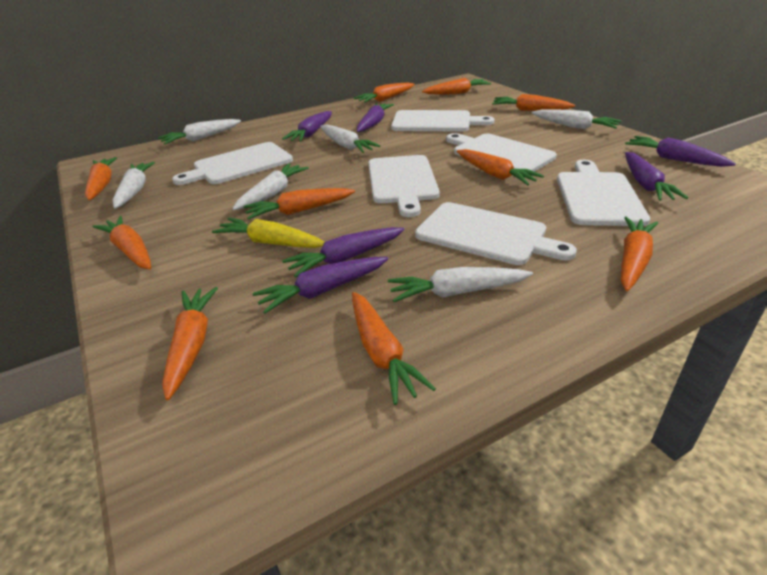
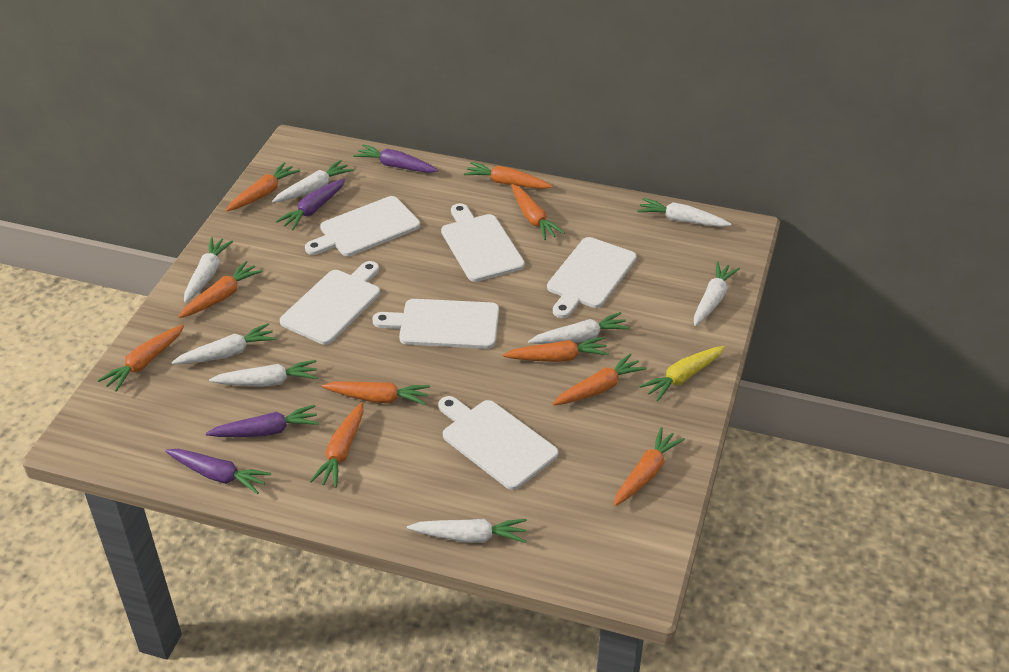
purple carrot: [252,257,388,314] [282,111,332,142] [282,227,404,278] [357,103,394,132] [625,136,736,167] [625,152,688,201] = 6 -> [165,449,271,494] [206,405,319,437] [276,178,346,230] [353,144,439,173] = 4
white carrot: [113,162,155,208] [158,119,241,144] [232,163,309,210] [320,125,380,153] [388,267,533,302] [532,109,621,129] = 6 -> [171,323,277,364] [184,237,233,303] [209,360,318,387] [272,160,354,202] [407,519,527,543] [528,312,630,344] [637,198,731,227] [694,261,740,326] = 8

